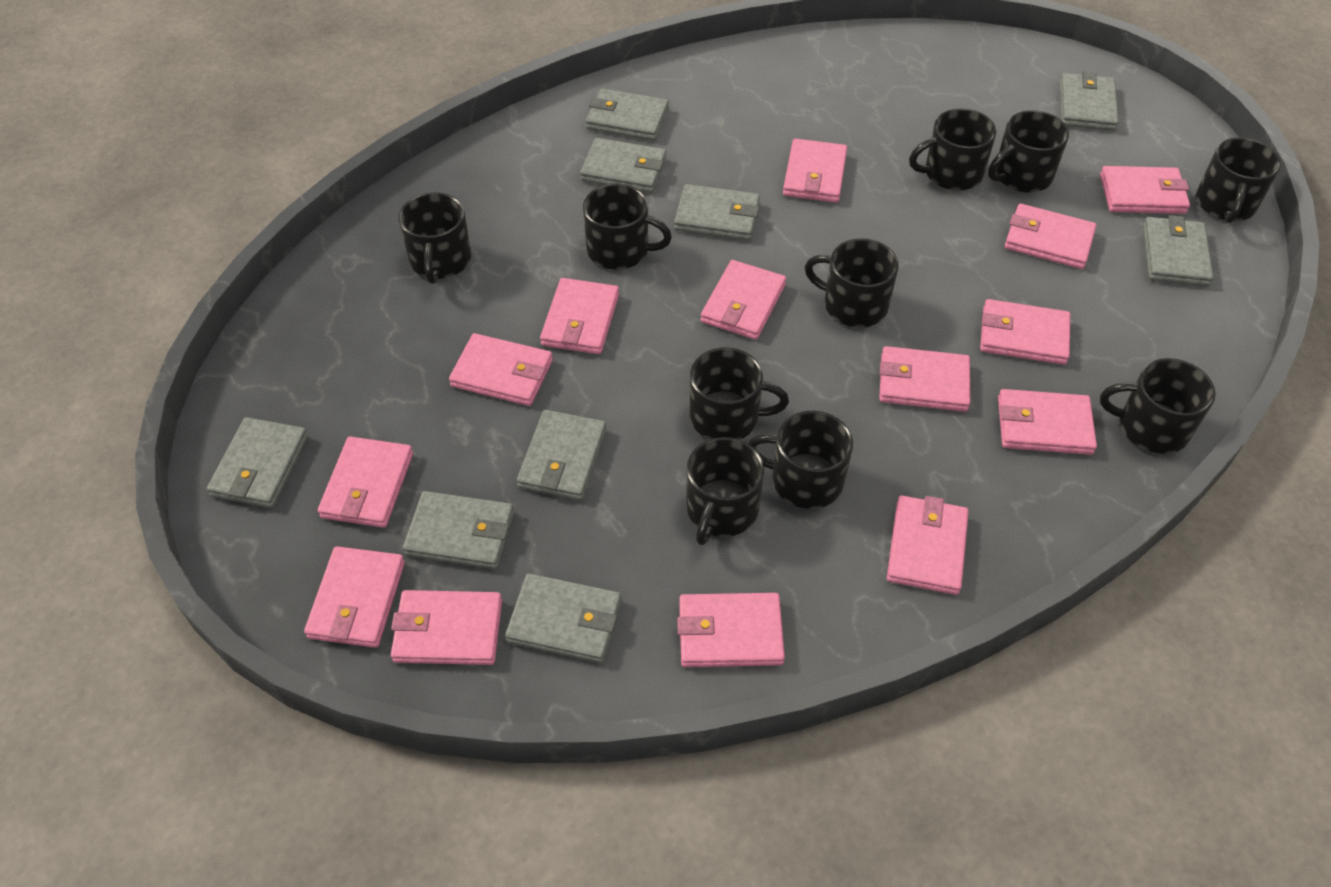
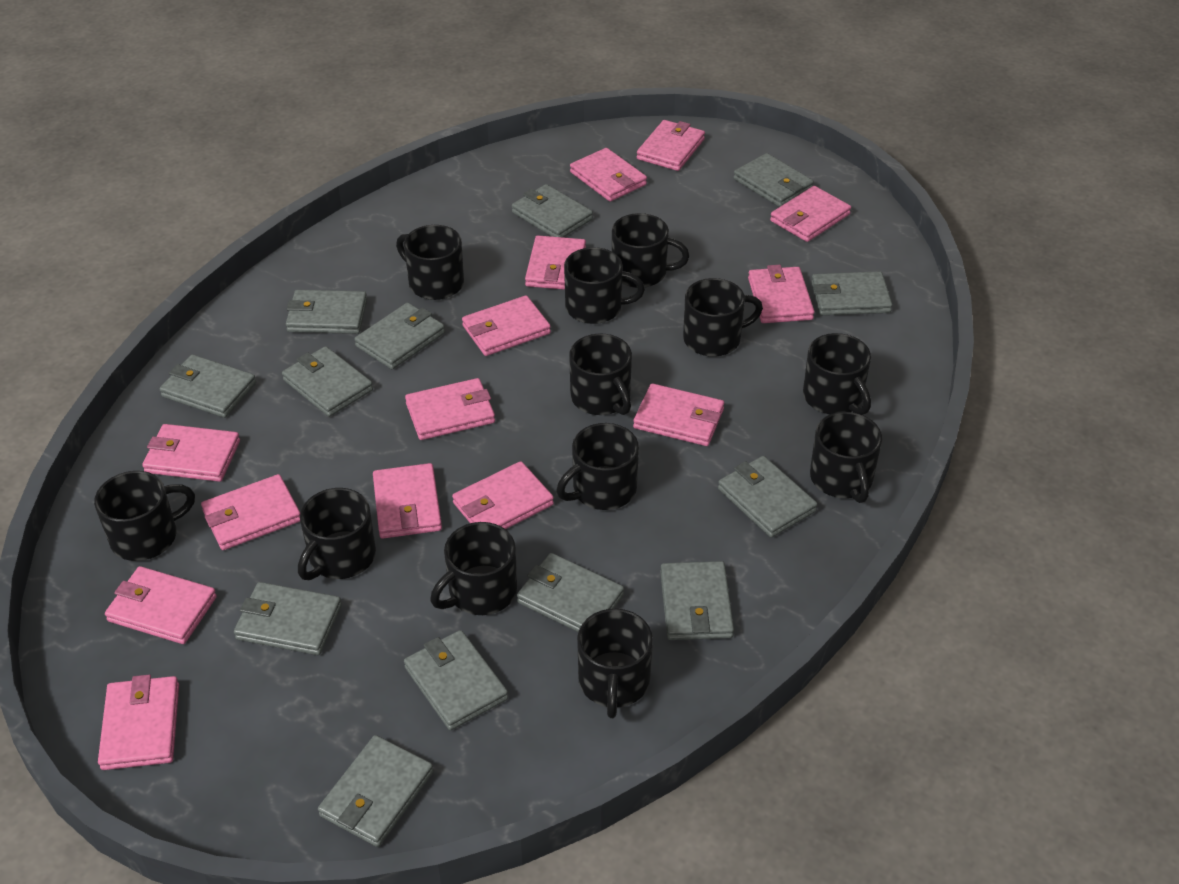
black mug: [398,192,471,284] [583,184,672,270] [686,437,764,545] [690,348,789,440] [748,411,853,509] [805,238,899,328] [909,108,997,191] [988,110,1069,193] [1100,358,1215,454] [1196,138,1281,223] = 10 -> [94,471,195,561] [298,488,376,580] [396,225,464,300] [430,522,517,615] [556,423,639,510] [564,247,645,324] [569,334,632,415] [577,609,653,718] [612,213,689,288] [683,278,763,357] [803,333,871,415] [810,412,882,503] = 12
grey wallet: [207,417,308,508] [403,491,514,569] [505,573,622,663] [517,410,607,500] [580,138,666,193] [586,88,669,141] [674,184,760,241] [1060,71,1119,131] [1143,215,1214,287] = 9 -> [160,355,256,418] [234,582,342,655] [282,346,373,417] [286,290,367,334] [318,735,433,847] [354,303,445,369] [404,630,508,730] [512,184,593,238] [517,553,624,632] [660,561,734,640] [718,456,817,538] [733,153,814,207] [811,272,892,315] = 13

